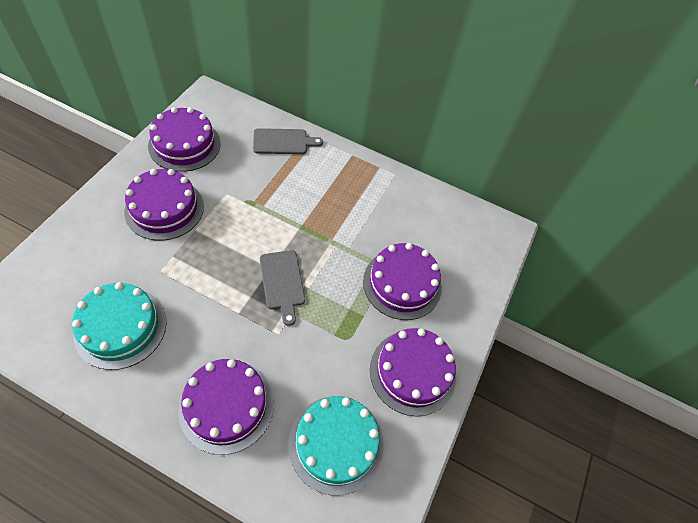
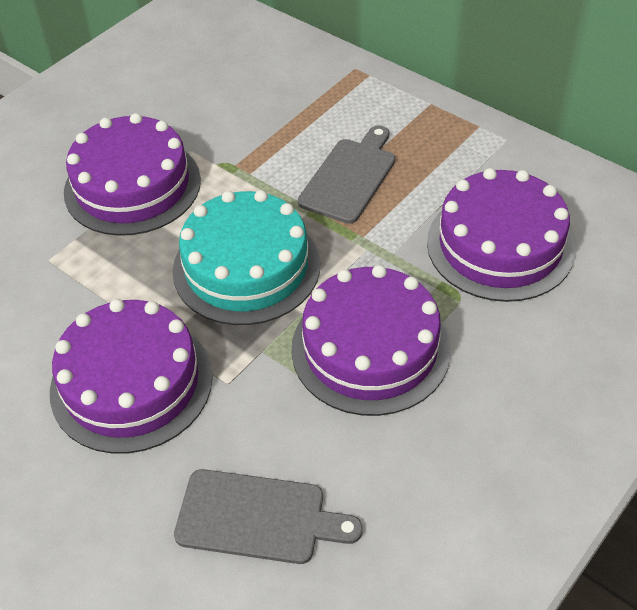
purple cake: [124,169,204,241] [148,107,221,172] [178,359,274,455] [363,243,442,320] [370,328,456,416] = 5 -> [50,299,213,454] [64,113,201,236] [291,265,451,416] [427,168,575,302] = 4
turquoise cake: [72,282,167,370] [288,396,384,496] = 2 -> [173,190,320,325] = 1

